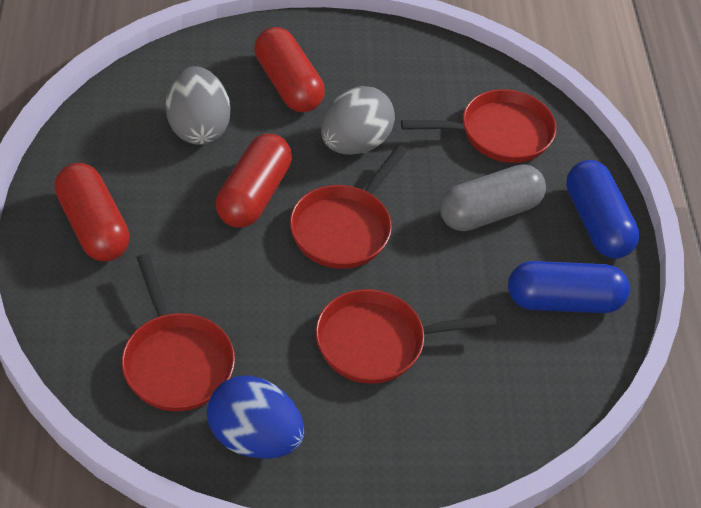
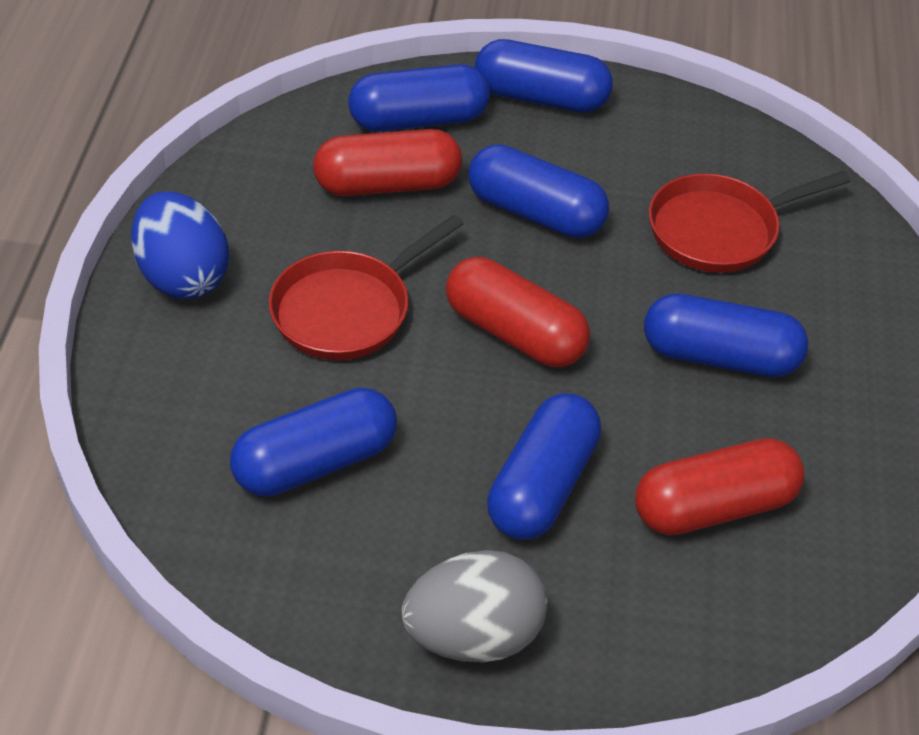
blue capsule: [508,261,630,313] [566,160,639,259] = 2 -> [230,388,397,497] [349,64,490,132] [468,144,609,238] [475,39,613,112] [487,393,601,540] [644,294,808,377] = 6
grey capsule: [440,165,546,231] = 1 -> none = 0
grey egg: [166,66,230,145] [321,86,395,155] = 2 -> [402,550,547,662] = 1
red pan: [121,254,235,411] [290,145,407,269] [315,289,497,384] [401,89,556,163] = 4 -> [269,215,463,360] [649,171,851,273] = 2

